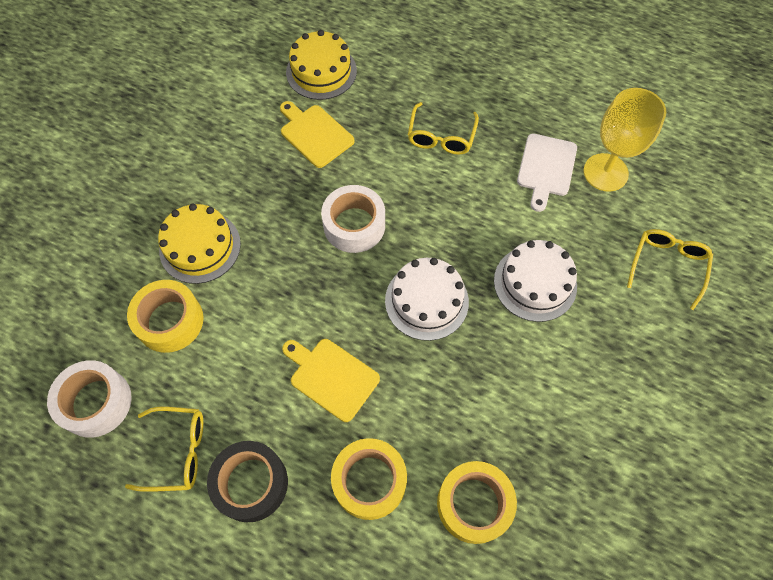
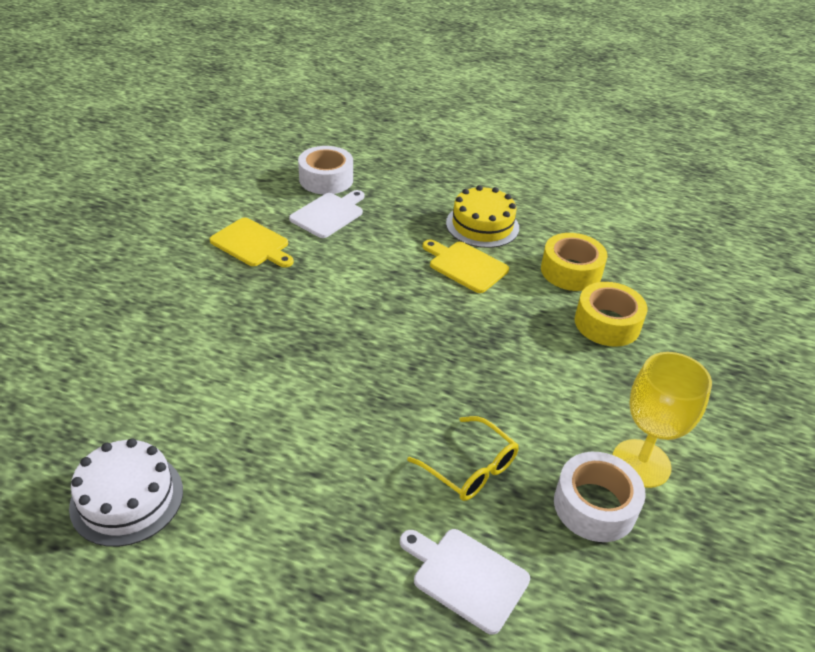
black tape: [207,441,288,522] = 1 -> none = 0
white cake: [385,258,469,341] [494,240,577,322] = 2 -> [69,438,183,547] = 1
white cutting board: [517,133,577,212] = 1 -> [289,190,364,238] [400,529,530,635] = 2
yellow cake: [158,204,241,284] [286,30,357,100] = 2 -> [446,185,519,248] = 1
yellow glasses: [125,406,203,492] [408,102,479,155] [627,229,713,310] = 3 -> [407,416,519,501] = 1
yellow tape: [127,280,204,353] [331,438,407,520] [437,461,517,544] = 3 -> [541,233,607,291] [575,282,648,347] = 2

